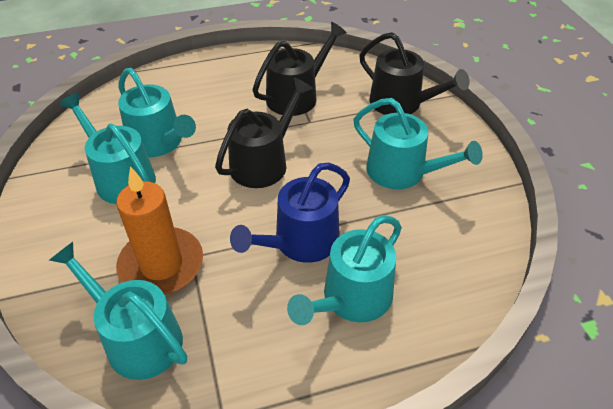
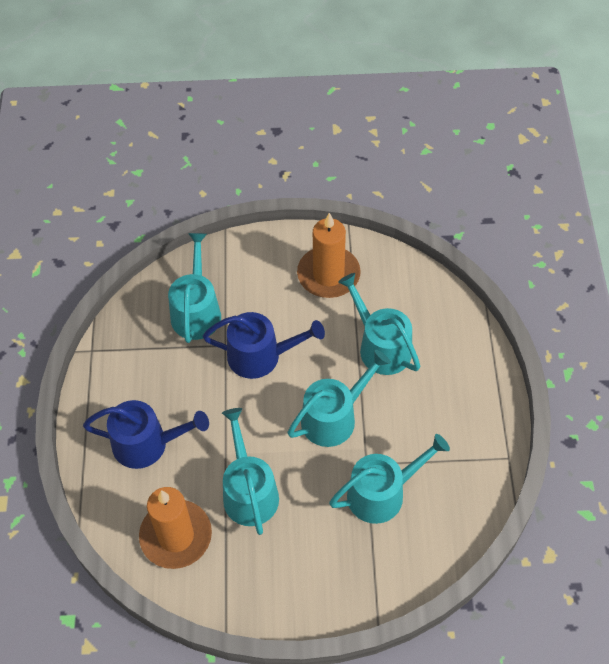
black watering can: [215,78,313,188] [252,22,347,116] [359,32,470,115] = 3 -> none = 0
blue watering can: [230,163,350,263] = 1 -> [83,400,209,469] [203,312,325,379] = 2
orange candle: [116,166,203,295] = 1 -> [139,487,212,569] [297,213,361,298] = 2

